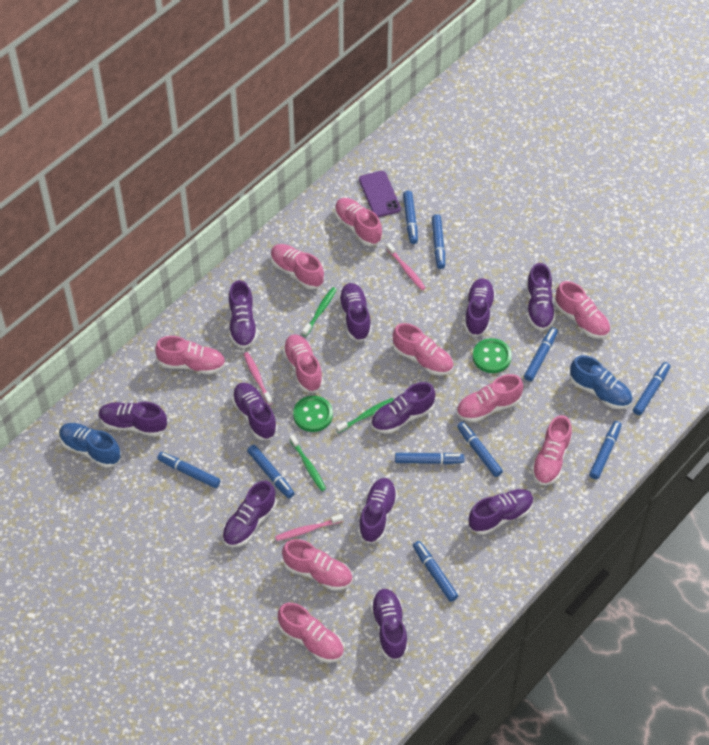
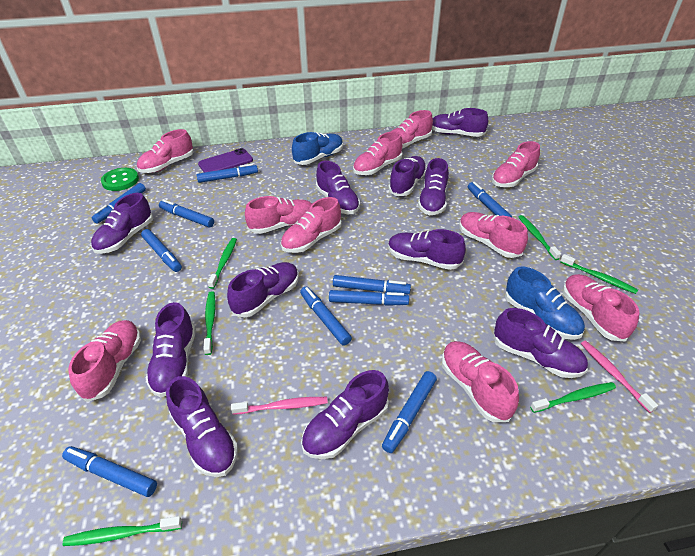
green button: [293,396,333,432] [473,338,512,373] = 2 -> [101,168,139,191] = 1
green toothbrush: [289,434,326,491] [302,287,337,336] [336,398,394,433] = 3 -> [63,516,182,546] [203,291,215,355] [207,238,237,289] [519,215,561,260] [530,382,616,413] [560,254,638,294] = 6
pink toothbrush: [243,352,272,405] [275,514,343,541] [386,243,426,290] = 3 -> [231,397,328,415] [581,341,658,413] = 2

